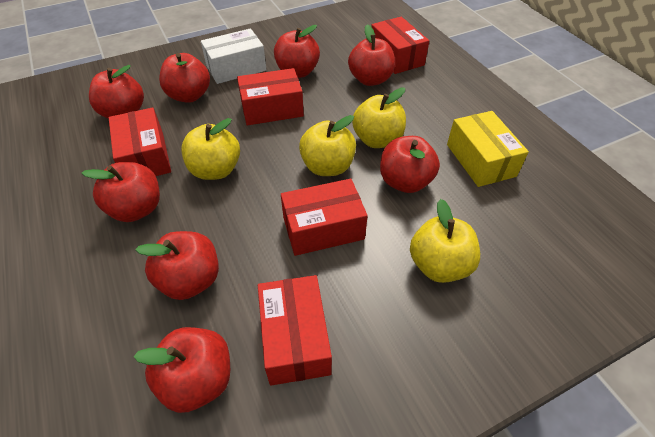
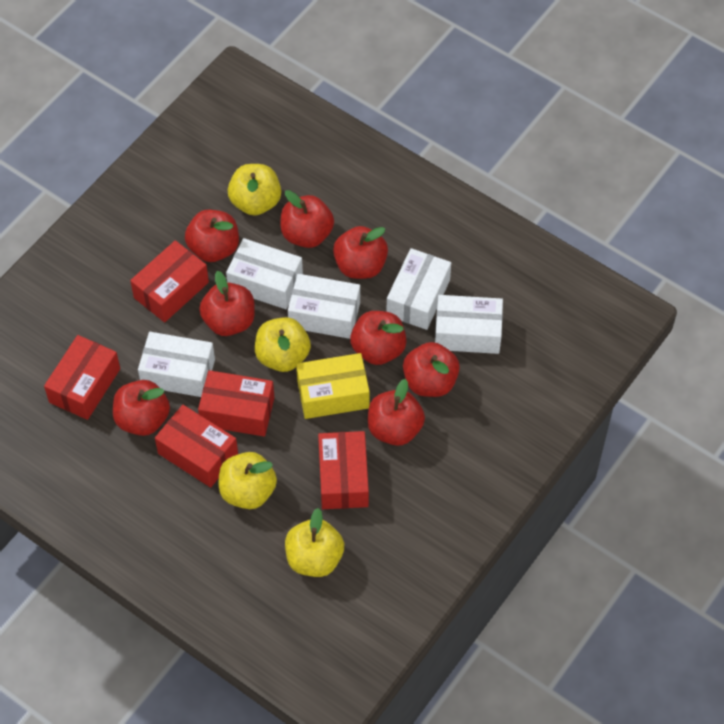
white box: [201,28,266,84] = 1 -> [138,332,215,397] [226,238,303,309] [288,274,360,339] [386,248,451,330] [435,295,503,354] = 5

